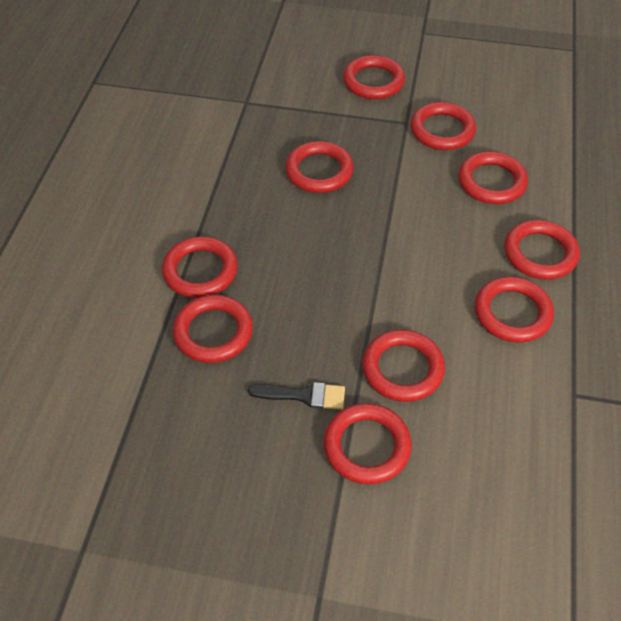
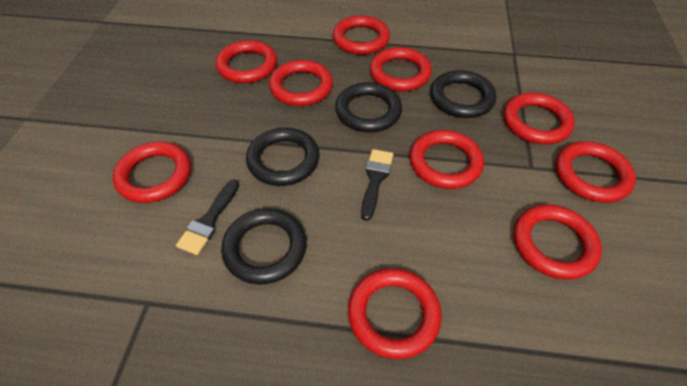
black brush: [248,382,345,410] = 1 -> [176,179,239,255] [361,149,393,221] = 2
black ring: none = 0 -> [221,208,307,285] [246,128,320,186] [335,82,402,132] [430,70,497,118] = 4

